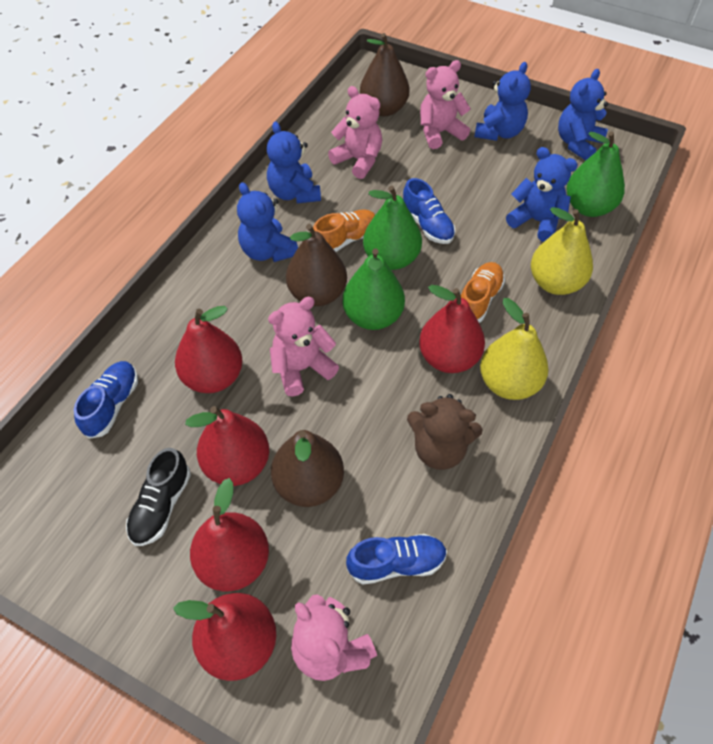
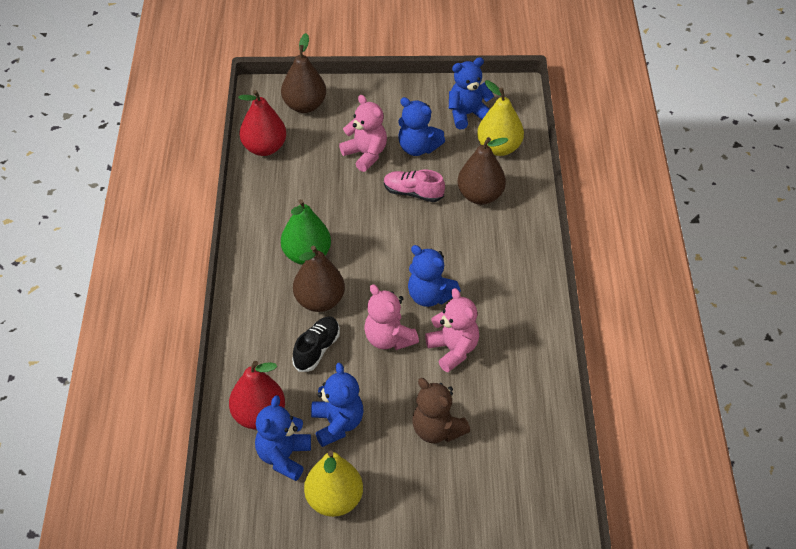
blue shoe: [74,361,138,439] [346,534,447,585] [403,178,455,244] = 3 -> none = 0
green pear: [343,248,405,330] [363,186,422,270] [566,132,625,217] = 3 -> [281,199,331,265] = 1
orange shoe: [313,209,375,252] [461,262,505,323] = 2 -> none = 0
pink shoe: none = 0 -> [384,170,445,202] = 1
pink teddy bear: [268,297,339,397] [291,594,377,681] [328,86,382,179] [420,60,471,149] = 4 -> [339,95,387,172] [364,284,419,350] [425,288,479,372] = 3
red pear: [173,593,276,681] [175,306,243,393] [185,406,269,486] [190,478,269,591] [419,285,485,373] = 5 -> [229,361,285,429] [238,90,286,156] = 2

